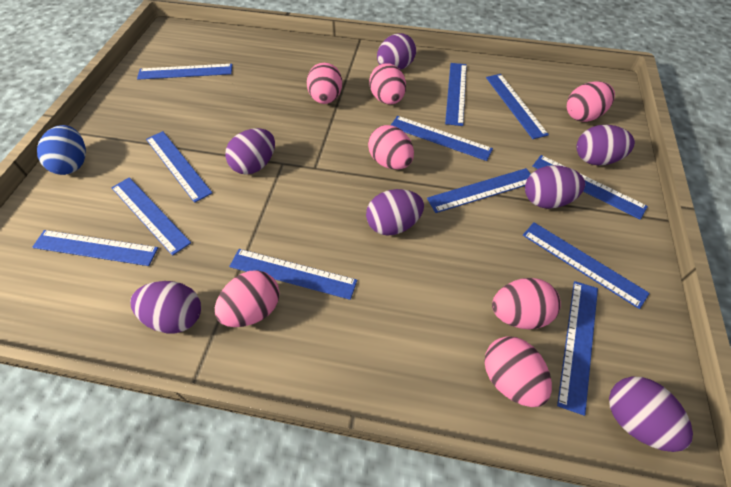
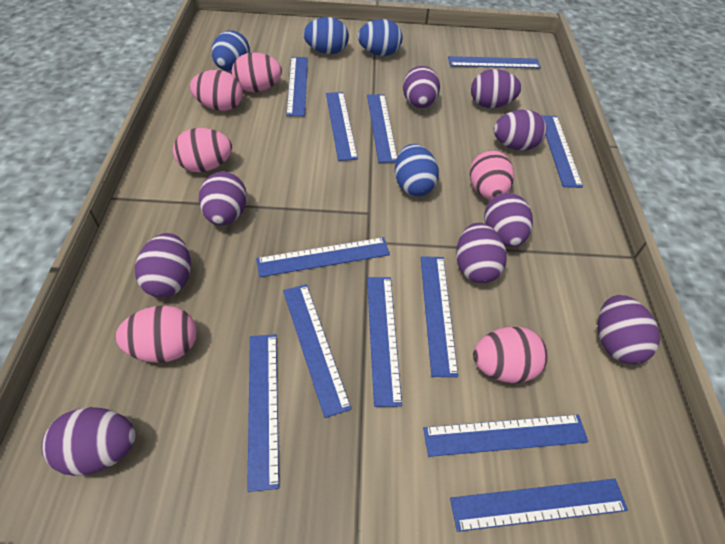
blue egg: [37,125,86,175] = 1 -> [211,30,250,71] [303,17,349,54] [358,19,403,56] [395,144,439,196] = 4
pink egg: [215,270,280,327] [307,63,342,104] [368,125,414,170] [369,63,406,104] [484,336,552,407] [492,278,561,329] [567,81,615,122] = 7 -> [116,306,197,363] [173,128,232,172] [190,70,243,111] [232,52,282,92] [469,150,514,200] [473,327,548,383] = 6
purple egg: [131,281,201,333] [225,128,275,174] [366,189,424,236] [377,33,416,70] [525,165,585,209] [576,125,635,165] [609,376,693,452] = 7 -> [42,407,136,476] [135,233,191,298] [199,172,247,226] [403,66,440,108] [456,223,507,283] [471,69,521,108] [484,193,533,247] [494,109,547,150] [598,295,660,364] = 9

